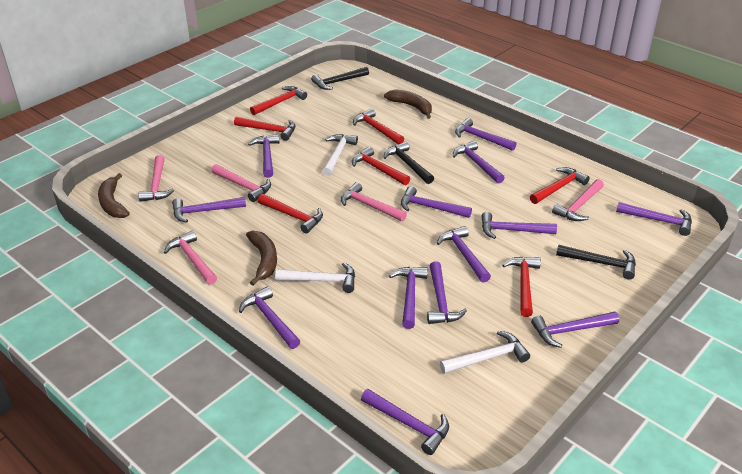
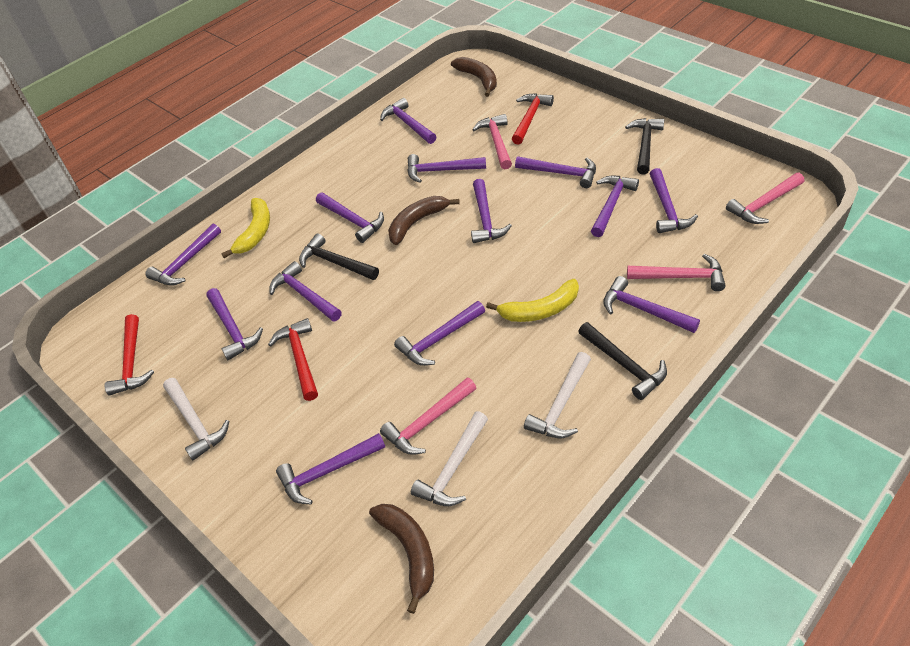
pink hammer: [138,155,174,202] [164,231,217,285] [211,164,271,202] [341,182,407,222] [552,179,604,221] = 5 -> [380,378,476,455] [472,114,512,170] [627,254,726,291] [726,173,804,224] = 4
red hammer: [234,117,296,141] [250,86,307,115] [258,194,323,234] [352,146,410,185] [353,108,404,144] [502,257,541,317] [530,167,590,204] = 7 -> [105,314,154,395] [268,318,318,401] [512,93,554,145] = 3
yellow banana: none = 0 -> [221,198,270,258] [486,279,579,322] = 2

